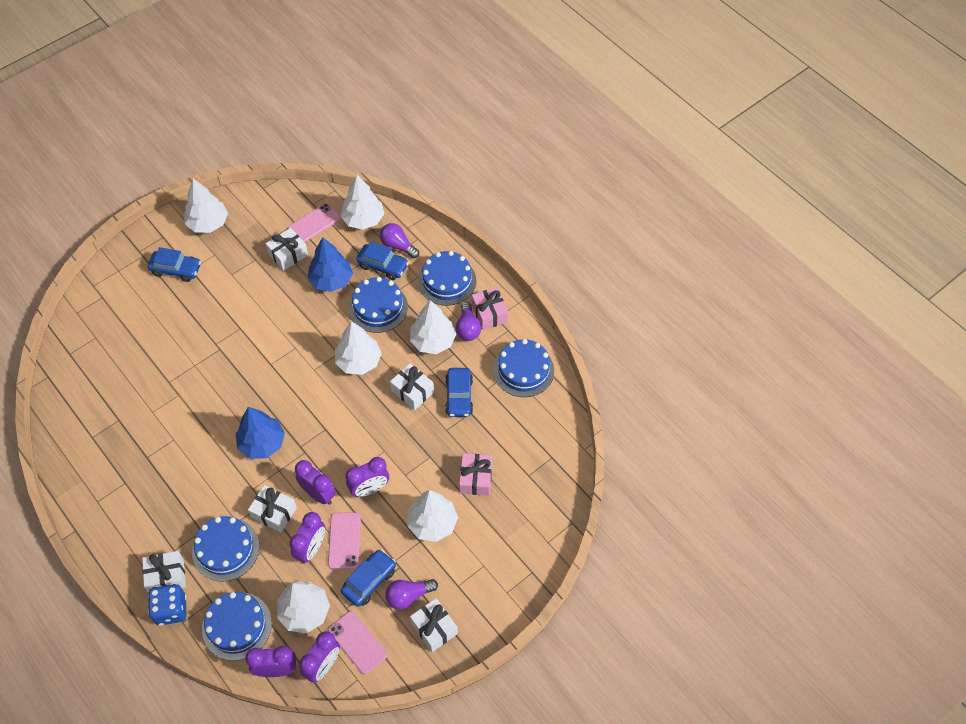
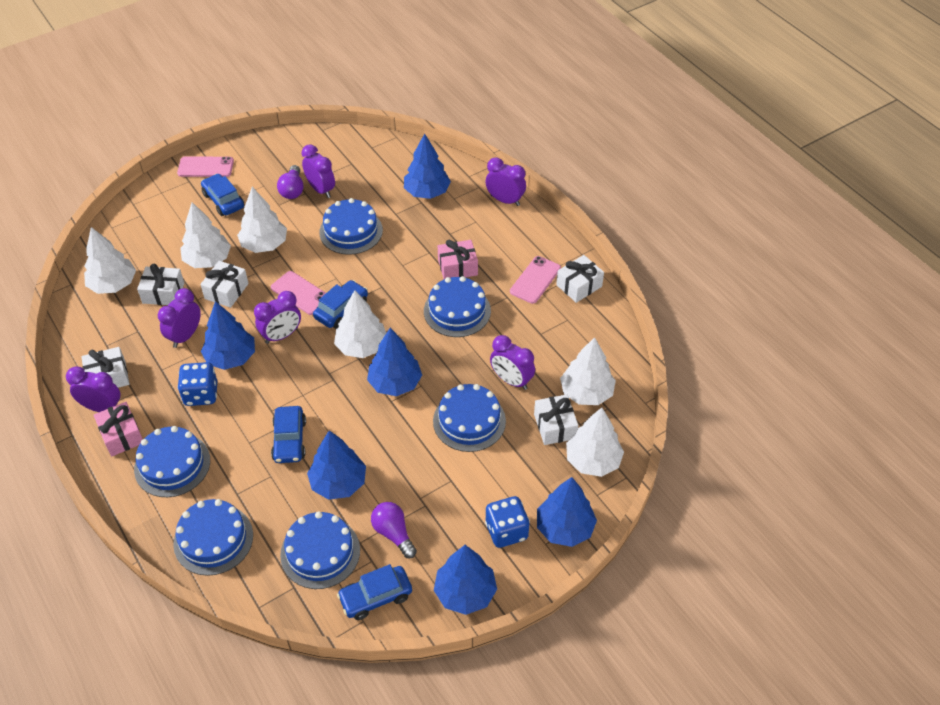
blue cake: [192,516,259,582] [202,592,272,661] [349,277,408,333] [418,251,476,306] [493,339,554,397] = 5 -> [134,426,210,497] [173,499,253,576] [280,511,360,589] [319,198,383,255] [424,276,491,337] [433,384,506,452] = 6
blue dice: [148,584,187,626] = 1 -> [177,362,217,406] [485,496,530,548] = 2
blue tree: [236,407,285,459] [308,237,353,292] = 2 -> [201,301,255,370] [307,430,366,500] [367,328,422,396] [404,133,451,199] [434,545,497,615] [537,477,597,547] = 6
purple clock: [245,646,296,677] [289,512,325,564] [295,460,336,505] [299,631,340,683] [345,457,389,497] = 5 -> [66,367,120,412] [158,288,201,348] [254,291,301,344] [302,144,335,198] [486,158,526,206] [490,335,535,390] = 6
purple light bulb: [380,223,419,258] [385,579,438,610] [456,302,481,341] = 3 -> [277,165,304,199] [371,502,417,558] = 2

